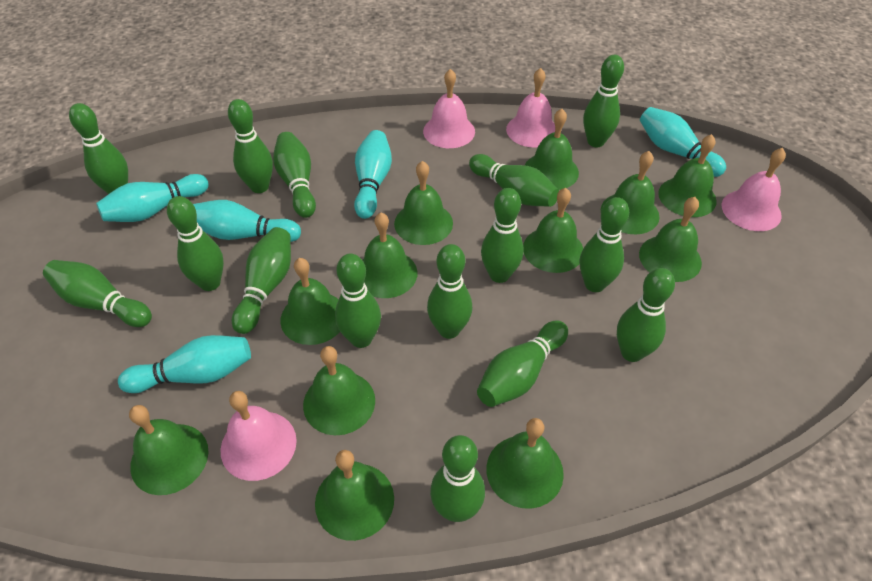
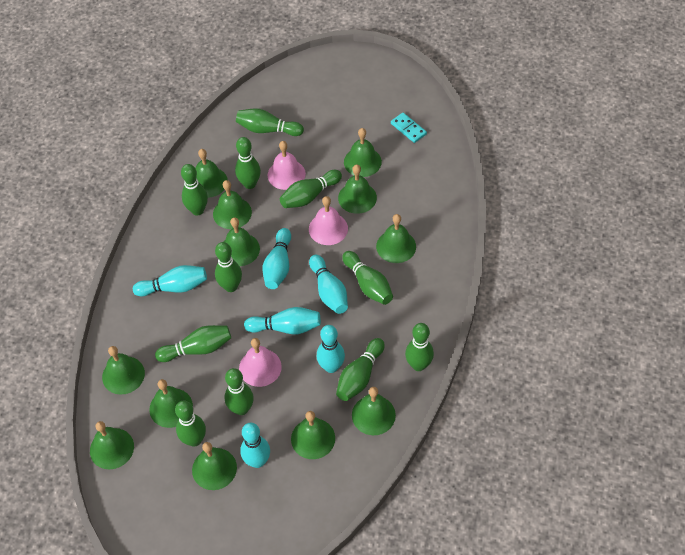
green bowling pin: [43,260,152,327] [69,103,128,194] [167,196,224,291] [228,99,273,193] [232,227,291,334] [273,132,316,218] [335,254,381,348] [427,244,472,339] [430,435,485,522] [469,154,559,207] [477,321,568,407] [481,188,524,283] [580,197,629,292] [583,55,624,147] [617,268,675,362] = 15 -> [155,325,231,362] [175,401,206,447] [181,164,208,216] [215,242,242,292] [224,368,254,415] [235,137,261,189] [236,108,304,136] [280,170,342,208] [336,338,385,401] [342,251,393,305] [405,323,434,371] = 11
pink bell: [221,391,297,481] [423,69,475,148] [506,68,555,148] [722,148,786,231] = 4 -> [239,338,282,387] [268,141,306,190] [309,196,348,245] = 3
turquoise bowling pin: [96,174,209,222] [118,335,251,393] [193,200,301,242] [354,130,392,219] [640,107,726,177] = 5 -> [133,265,207,296] [240,423,270,468] [244,307,321,334] [262,228,291,289] [309,255,348,314] [317,325,345,373] = 6
turquoise domino: none = 0 -> [391,113,427,143] = 1

